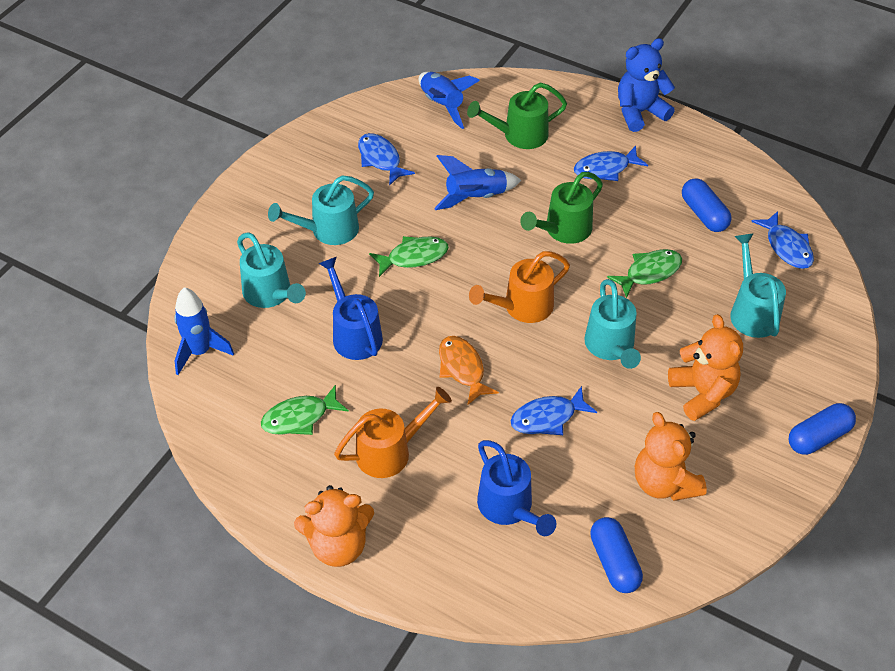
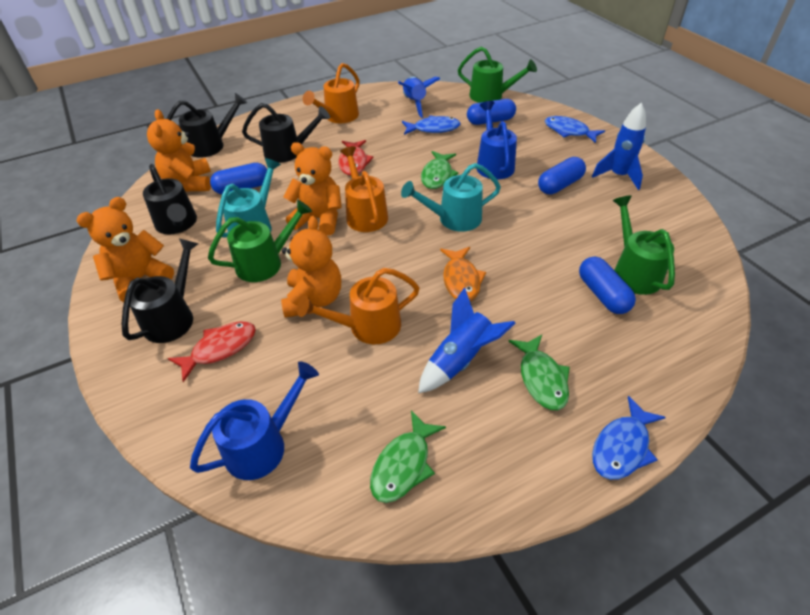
black watering can: none = 0 -> [122,239,198,343] [143,164,197,234] [167,93,247,158] [242,103,330,163] = 4
blue capsule: [590,517,643,593] [682,178,731,232] [789,403,856,455] = 3 -> [210,163,267,194] [467,99,516,125] [538,157,586,194] [579,257,636,314] = 4
blue fish: [358,133,415,186] [511,386,597,435] [574,146,648,181] [751,211,814,269] = 4 -> [402,115,461,135] [545,116,605,143] [592,396,666,480] = 3
blue teddy bear: [618,38,675,132] = 1 -> none = 0
green watering can: [467,83,567,149] [520,172,603,244] = 2 -> [208,200,312,282] [458,47,537,103] [612,195,675,295] = 3
orange teddy bear: [294,485,374,567] [635,412,707,501] [668,314,743,421] = 3 -> [77,197,174,303] [147,109,211,191] [281,216,341,318] [283,142,342,236] = 4
orange watering can: [334,387,452,478] [469,251,570,323] = 2 -> [297,268,420,344] [303,63,360,123] [340,146,388,232] = 3
red fish: none = 0 -> [168,321,256,382] [338,140,374,176] = 2
turquoise watering can: [237,232,306,308] [268,175,374,245] [584,279,641,369] [730,233,786,338] = 4 -> [216,158,281,238] [401,163,501,232] = 2

